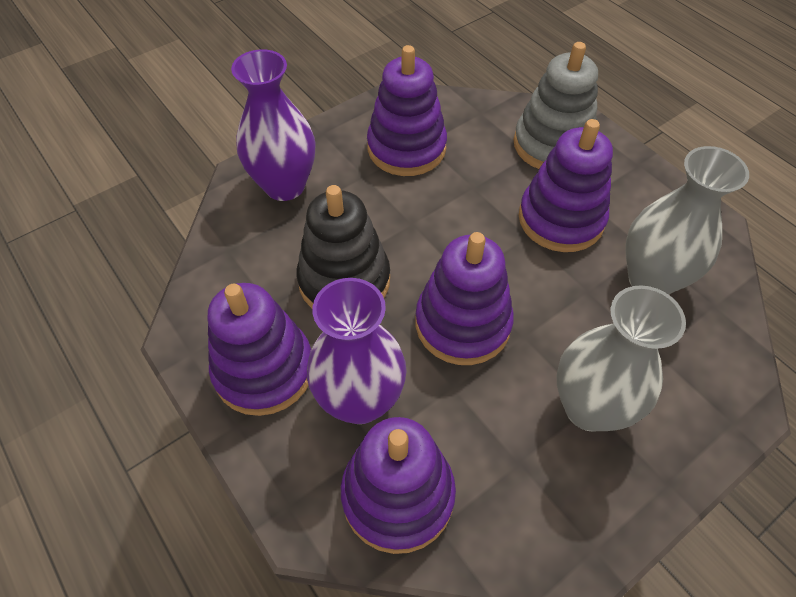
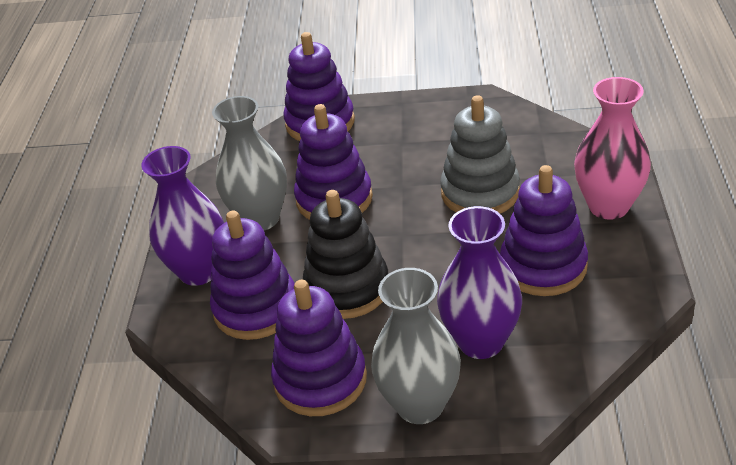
pink vase: none = 0 -> [574,77,651,220] = 1

